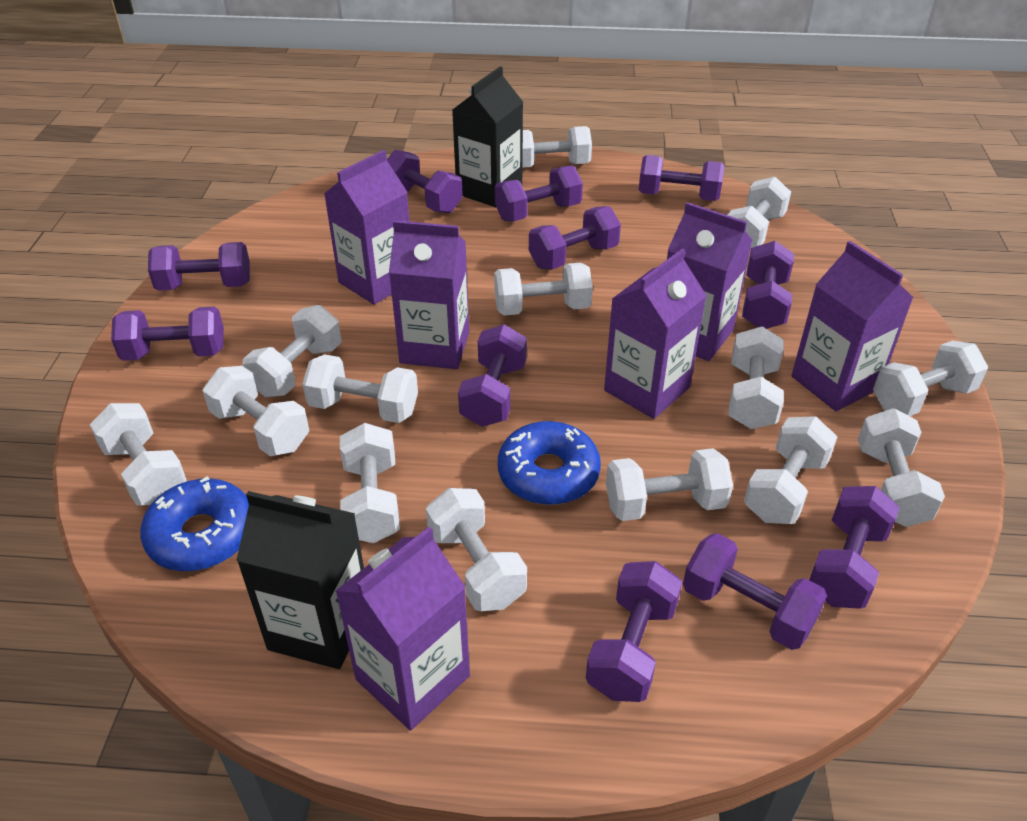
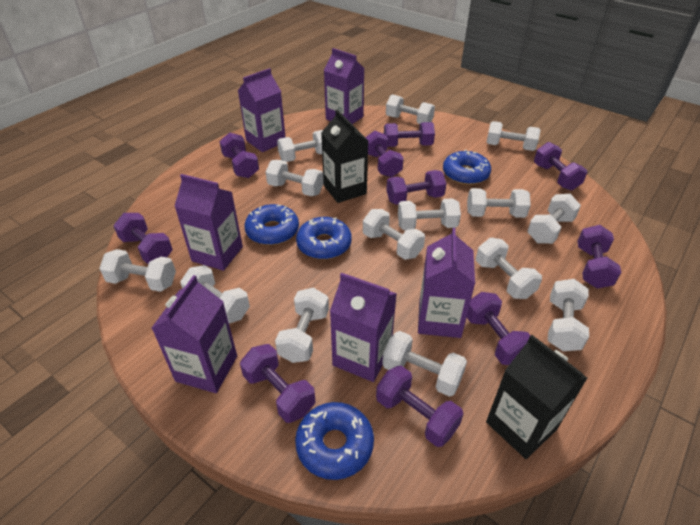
blue donut: [140,476,249,571] [498,421,601,505] = 2 -> [244,204,299,245] [295,402,374,480] [296,217,352,259] [443,150,491,185] = 4
purple dumbbell: [111,307,224,361] [148,242,250,291] [387,150,463,213] [458,324,527,427] [495,166,583,221] [529,206,621,269] [586,561,682,702] [639,155,724,201] [683,533,827,650] [742,241,794,329] [809,486,900,609] = 11 -> [113,213,173,264] [219,132,259,178] [240,344,316,423] [365,131,404,177] [376,366,463,447] [384,122,435,147] [386,170,446,205] [467,292,531,365] [534,142,587,191] [577,225,621,289] = 10

